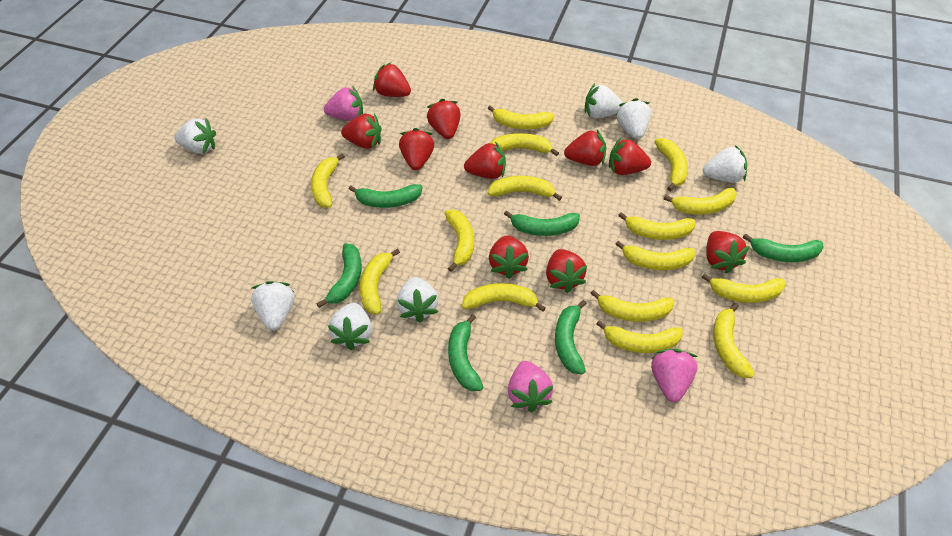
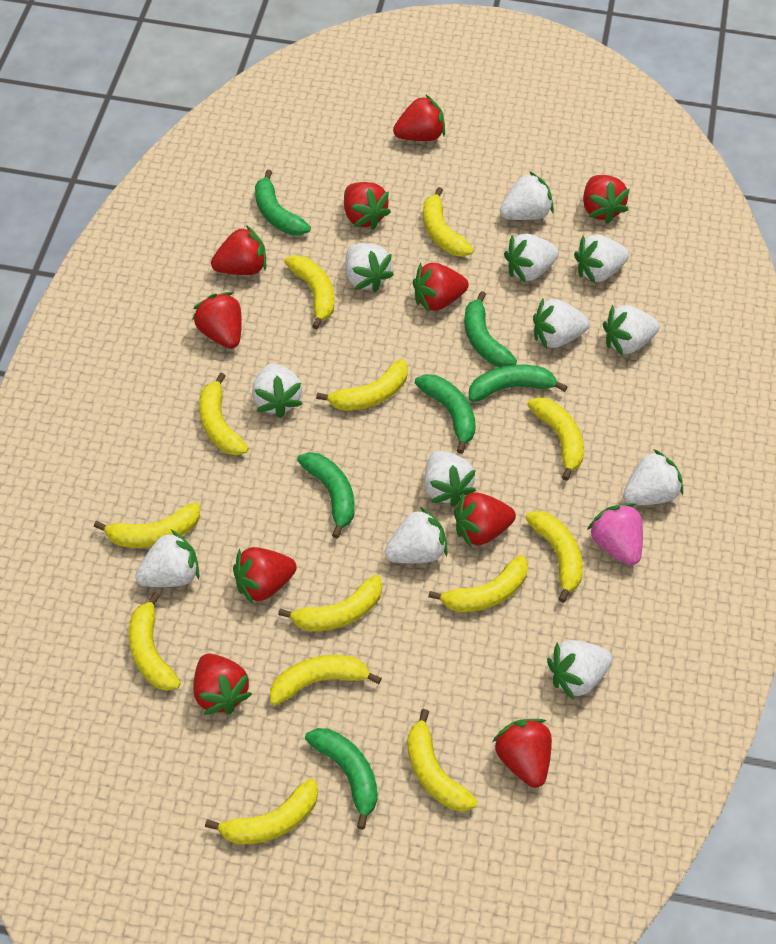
pink strawberry: [324,86,363,121] [508,361,553,413] [651,349,698,402] = 3 -> [587,503,643,566] = 1
white strawberry: [174,118,216,154] [251,281,294,330] [328,302,372,350] [397,277,438,323] [585,84,623,118] [616,98,651,139] [703,145,747,183] = 7 -> [135,530,200,587] [252,363,302,418] [345,243,394,292] [385,507,448,563] [424,451,476,507] [500,171,554,220] [504,234,559,283] [533,299,590,349] [547,640,612,700] [574,235,629,283] [603,305,660,356] [623,449,683,505] = 12
yellow banana: [311,153,345,208] [360,248,400,315] [444,210,474,272] [462,283,546,312] [488,105,554,129] [488,176,562,201] [490,133,559,156] [590,290,674,322] [597,320,683,353] [616,241,695,270] [618,212,696,240] [655,138,688,191] [663,188,737,214] [702,273,785,303] [713,303,754,378] = 15 -> [94,502,200,548] [129,592,181,691] [199,373,249,455] [205,778,318,844] [270,655,382,705] [278,575,382,631] [284,255,334,329] [316,359,408,411] [407,709,478,811] [423,187,474,257] [428,555,528,612] [525,511,583,603] [527,397,584,481] = 13

